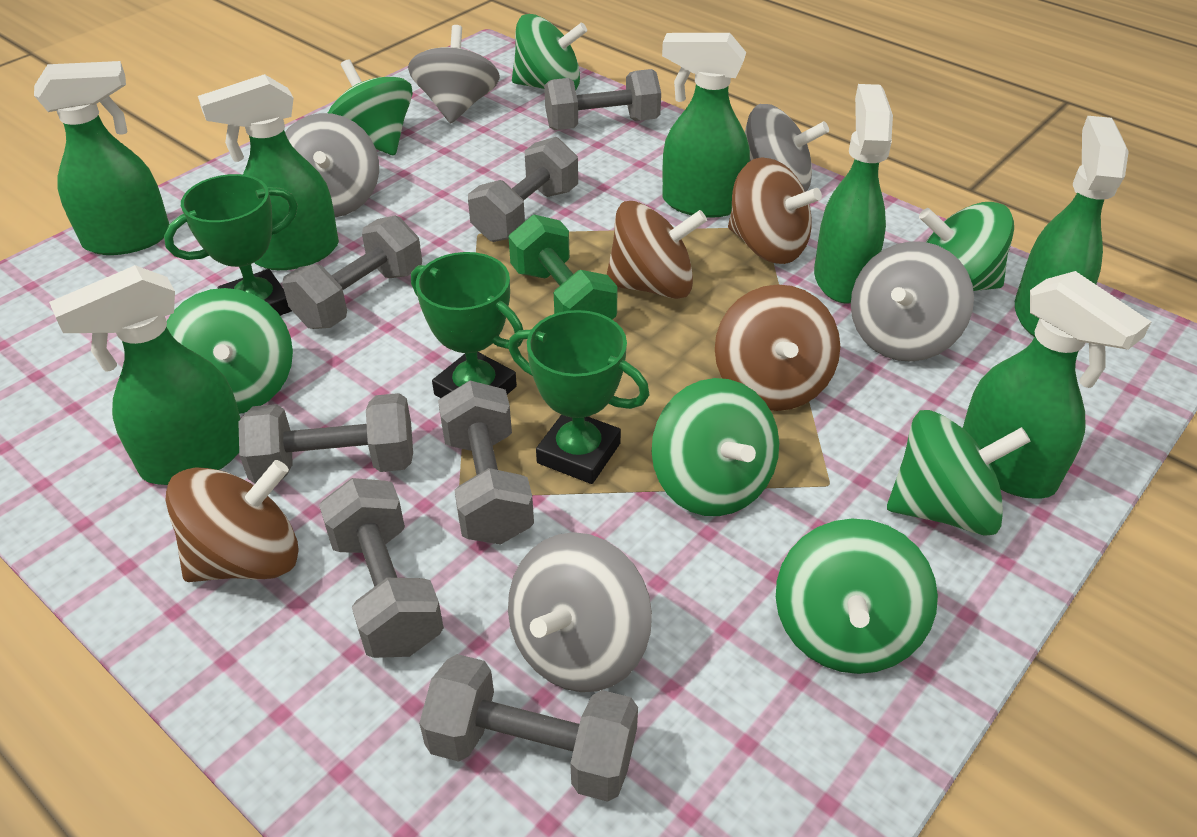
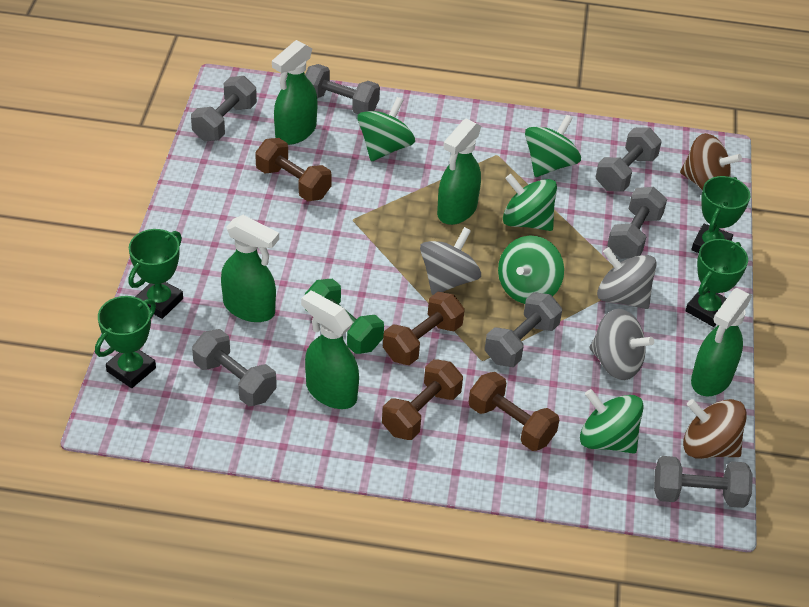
brown dumbbell: none = 0 -> [255,138,332,201] [382,359,463,440] [383,292,465,365] [469,372,559,451] = 4
brown spinning top: [165,460,299,582] [606,201,707,299] [715,284,840,411] [728,157,822,264] = 4 -> [680,133,742,190] [683,399,747,459] = 2
green spinning top: [167,288,293,414] [328,59,413,155] [512,14,587,90] [652,378,779,516] [776,518,938,674] [887,410,1031,536] [919,202,1014,291] = 7 -> [357,97,415,161] [498,236,564,304] [503,174,557,231] [525,115,581,177] [580,389,644,454] = 5
green spray bottle: [34,61,169,255] [49,265,240,485] [198,74,339,270] [662,33,750,218] [814,84,893,304] [963,271,1151,499] [1015,116,1129,337] = 7 -> [221,215,279,322] [272,40,318,145] [301,291,359,409] [437,119,481,225] [691,288,752,396] = 5
green trophy: [164,174,298,316] [411,252,523,398] [508,310,650,484] = 3 -> [95,296,156,388] [128,229,183,319] [686,239,748,327] [691,176,750,253] = 4
grey spinning top: [285,113,379,217] [408,25,500,123] [508,532,652,692] [745,104,829,192] [851,241,974,362] = 5 -> [420,227,481,295] [589,309,654,380] [597,247,657,309] = 3

